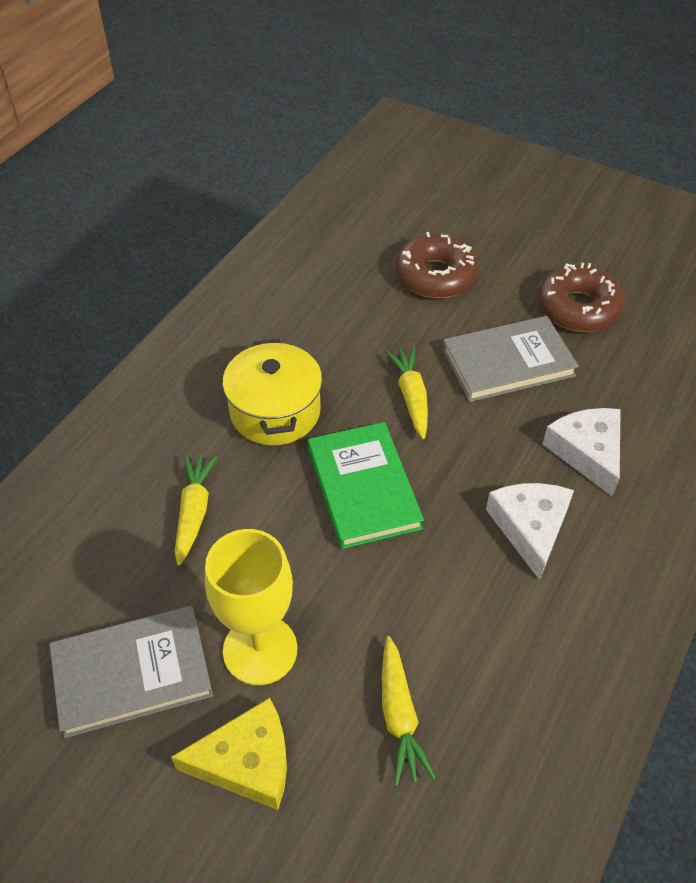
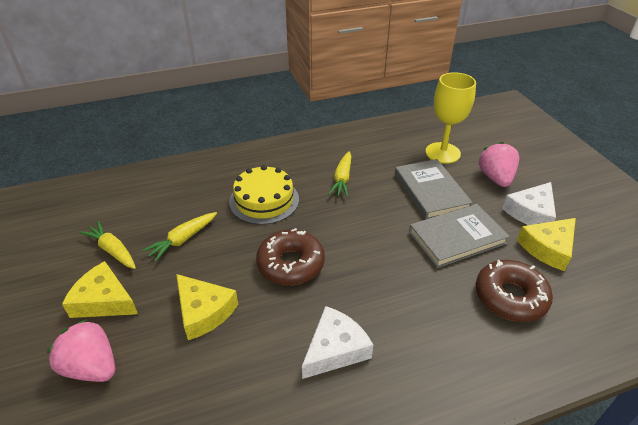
green book: [308,422,424,549] = 1 -> none = 0
pink strawberry: none = 0 -> [47,319,115,382] [479,142,519,187] = 2
yellow cake: none = 0 -> [229,165,299,225] = 1
yellow cheese: [171,698,287,810] = 1 -> [62,261,138,318] [176,274,238,340] [517,218,576,271] = 3
yellow pot: [222,339,322,445] = 1 -> none = 0

